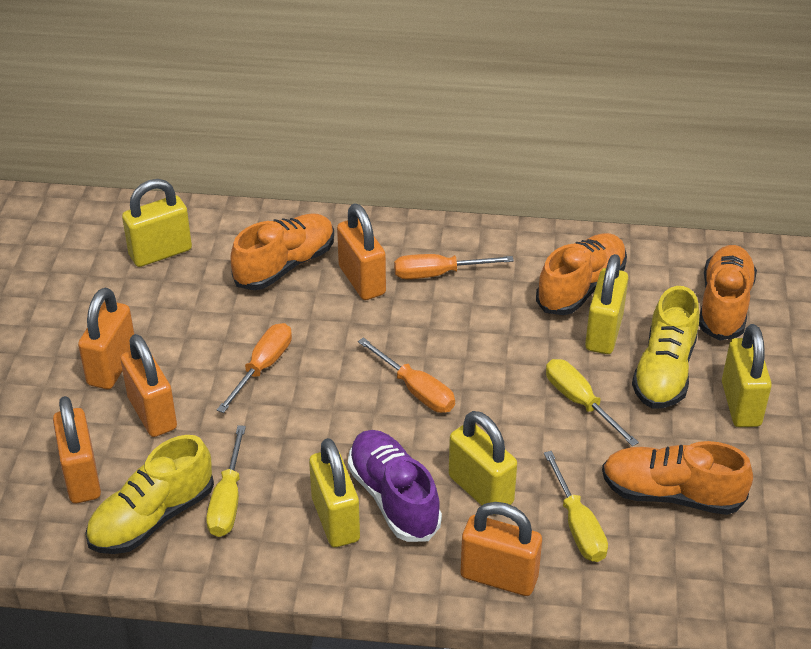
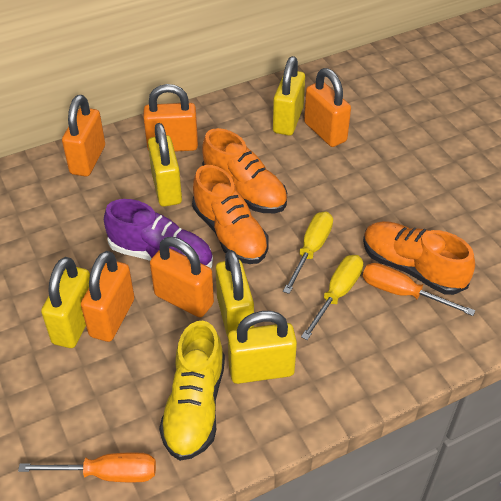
orange screwdriver: [217,323,292,413] [358,337,455,413] [394,254,514,279] = 3 -> [18,453,156,482] [363,263,475,316] = 2
orange shoe: [230,214,334,290] [536,233,627,315] [602,441,753,515] [699,245,757,341] = 4 -> [192,165,269,264] [202,128,287,213] [363,221,475,295] = 3
yellow screwdriver: [206,425,246,537] [544,451,608,562] [546,359,639,446] = 3 -> [283,211,333,294] [301,255,363,340] = 2
yellow shoe: [85,435,214,554] [632,286,700,408] = 2 -> [159,321,225,461] = 1

